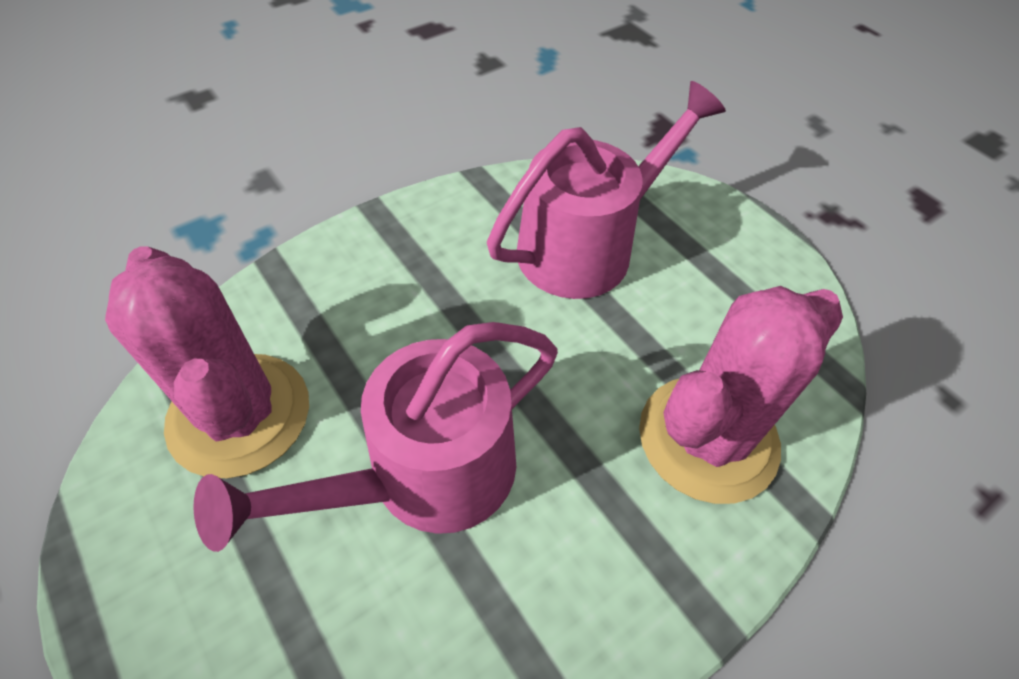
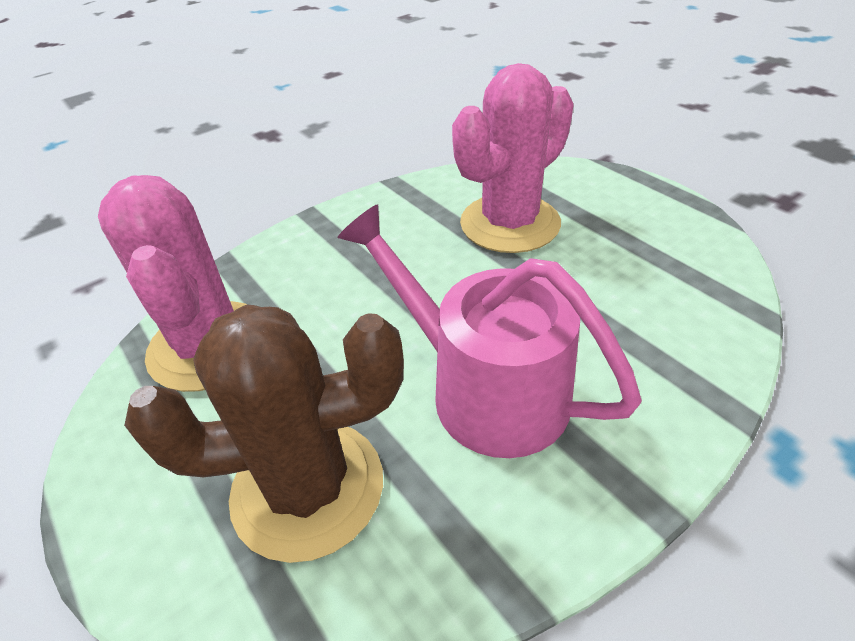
brown cactus: none = 0 -> [124,305,404,563] = 1
pink watering can: [193,322,558,552] [487,81,726,299] = 2 -> [337,204,642,458] = 1

